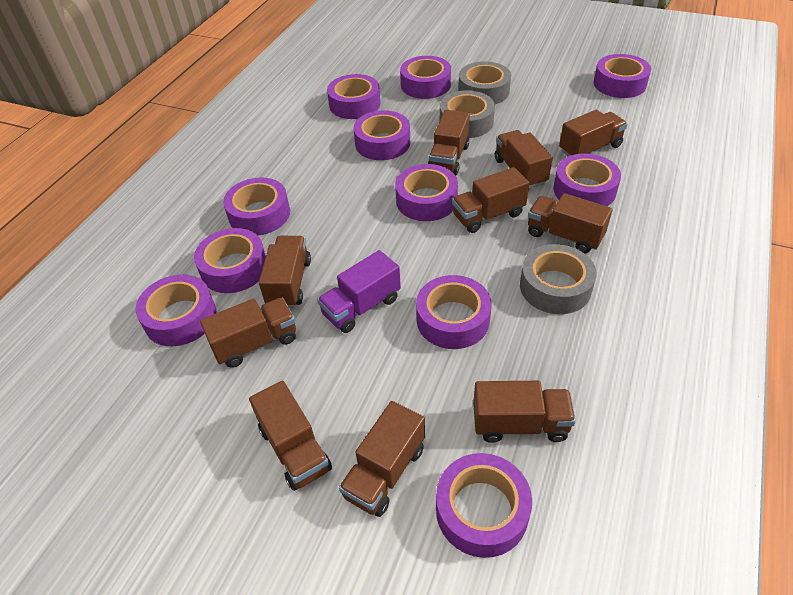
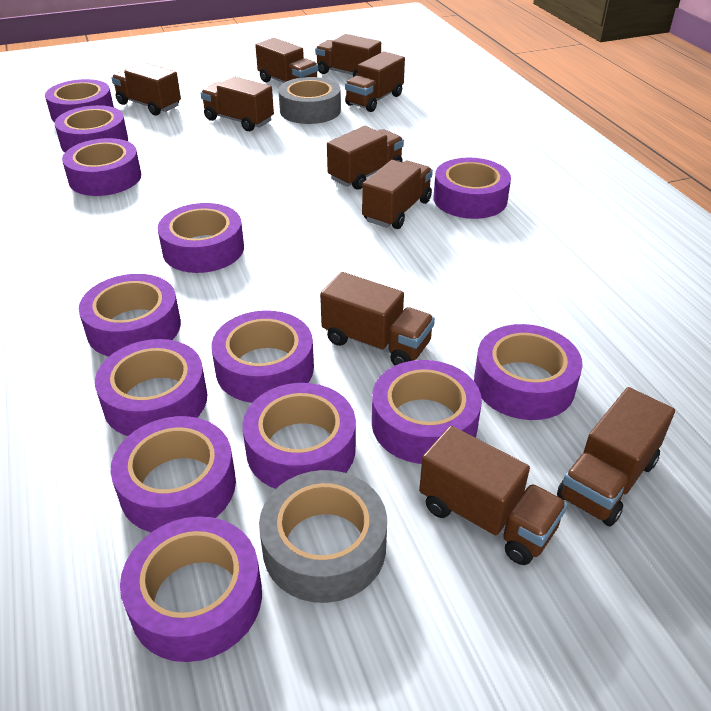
grey tape: [440,90,495,138] [458,61,511,104] [520,244,597,314] = 3 -> [259,470,387,603] [278,77,341,124] = 2
purple tape: [136,275,216,346] [194,228,266,293] [223,177,290,235] [327,74,380,119] [353,110,410,160] [395,164,458,221] [400,56,451,99] [416,275,492,349] [436,453,532,558] [553,153,621,206] [594,54,651,98] = 11 -> [45,79,114,122] [55,105,128,152] [62,138,141,196] [79,274,181,357] [95,339,208,436] [111,416,236,532] [120,516,262,662] [157,203,244,273] [211,310,314,403] [242,383,356,489] [372,360,482,464] [433,157,511,219] [474,324,583,420] = 13
purple truck: [317,250,401,333] = 1 -> none = 0

